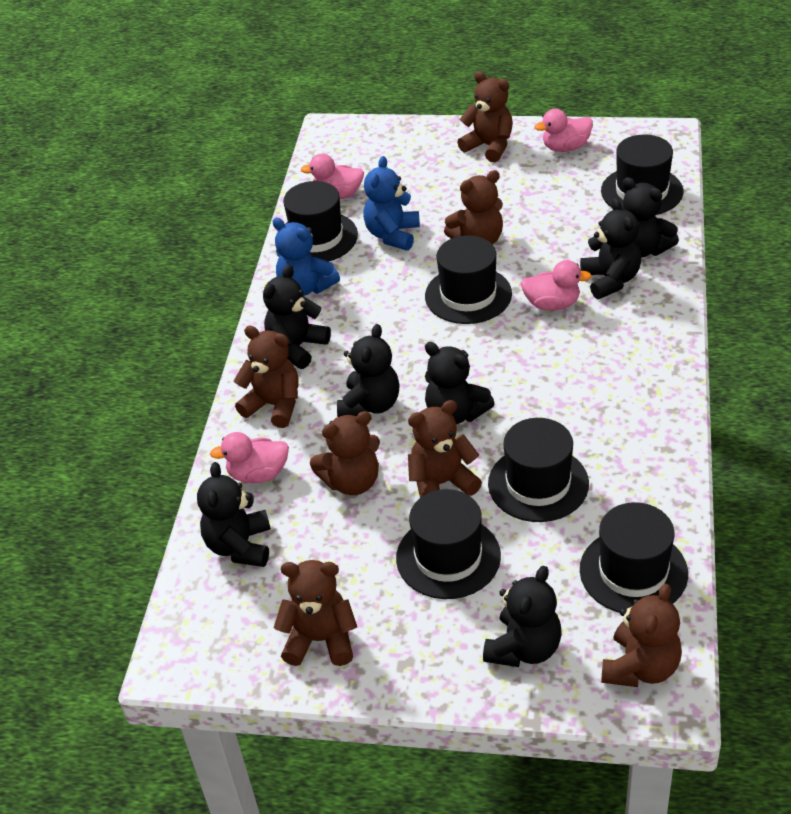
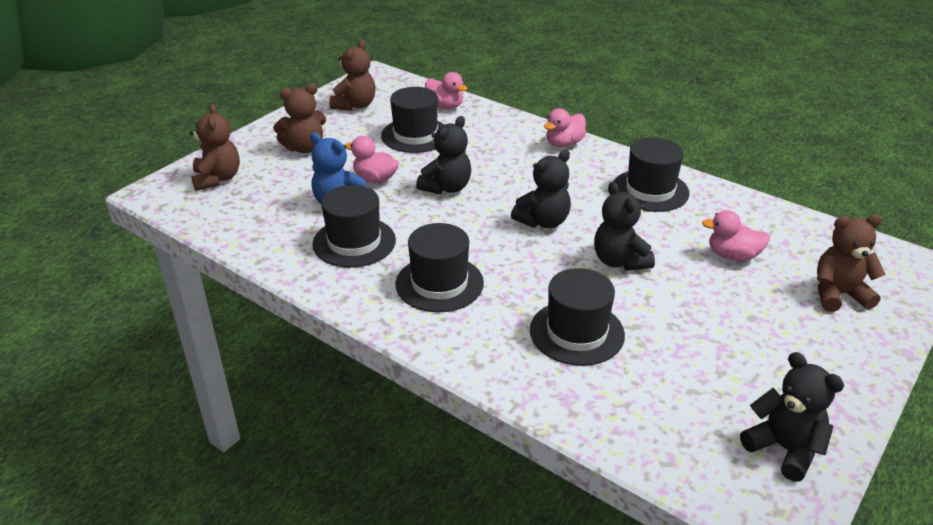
black hat: [283,181,358,262] [396,489,501,599] [425,235,512,324] [488,418,589,522] [580,502,688,613] [601,135,683,215] = 6 -> [312,185,396,268] [381,87,444,153] [395,223,484,312] [530,268,625,366] [614,137,690,212] = 5
black teddy bear: [197,462,271,567] [263,265,331,369] [337,324,400,417] [425,342,495,425] [483,566,562,667] [580,198,641,299] [621,177,679,257] = 7 -> [416,116,471,194] [511,150,571,228] [594,182,655,271] [740,352,844,482] = 4
blue teddy bear: [272,218,340,296] [363,156,420,250] = 2 -> [310,132,367,204] = 1
brown teddy bear: [234,326,299,428] [274,560,357,666] [310,411,380,495] [408,400,482,498] [444,170,503,245] [457,71,513,162] [601,584,682,687] = 7 -> [190,104,240,191] [273,83,326,153] [329,40,376,111] [817,214,885,312] = 4

